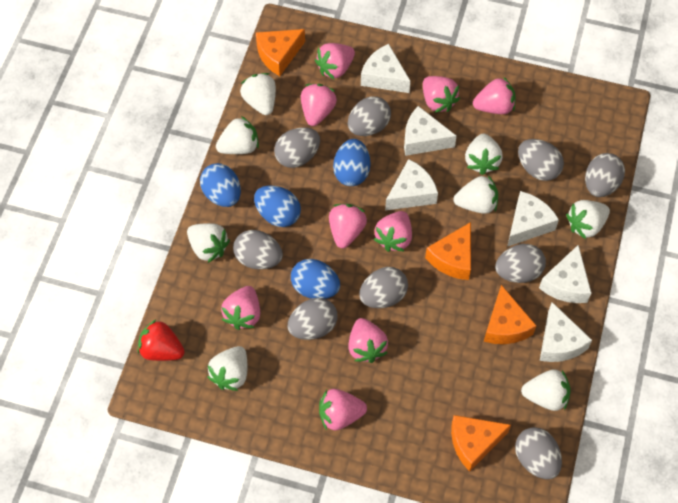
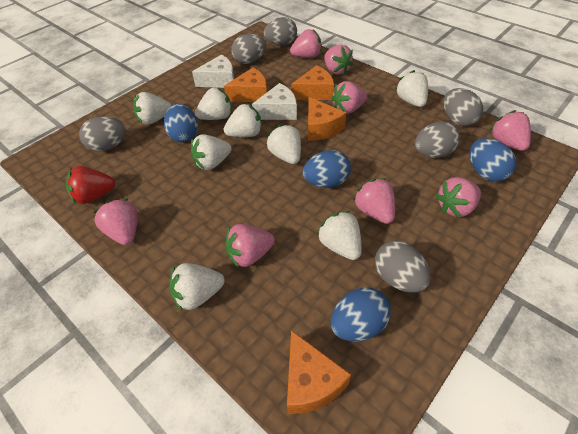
grey egg: [233,230,283,269] [274,127,320,168] [288,298,338,340] [348,96,391,136] [359,267,408,308] [495,244,546,283] [515,427,562,479] [518,139,564,181] [585,153,625,197] = 9 -> [79,116,126,152] [231,34,266,64] [264,17,297,46] [375,240,430,293] [415,122,460,158] [444,88,483,126] = 6
pink strawberry: [221,286,260,330] [301,84,337,126] [315,43,355,79] [319,389,367,431] [329,204,367,248] [348,318,388,363] [374,211,412,252] [423,76,460,113] [473,77,516,114] = 9 -> [93,198,138,245] [225,224,275,268] [290,29,322,58] [324,44,354,75] [331,81,367,114] [353,178,395,224] [435,177,481,218] [490,110,531,151] = 8
white cheese: [361,44,411,93] [385,159,438,210] [404,106,457,156] [507,191,559,247] [539,245,591,303] [540,302,592,362] = 6 -> [192,54,234,88] [252,83,297,120] = 2

